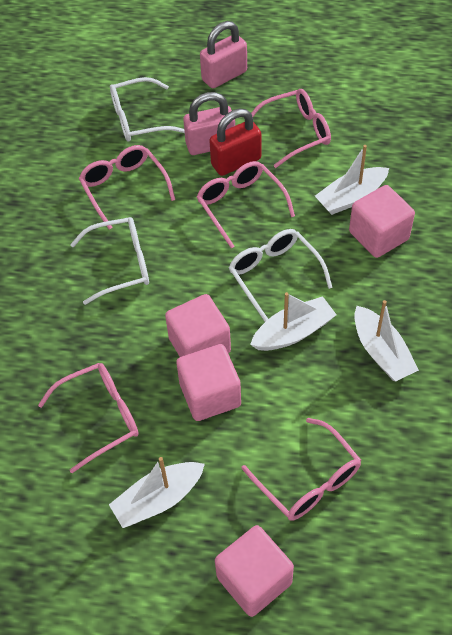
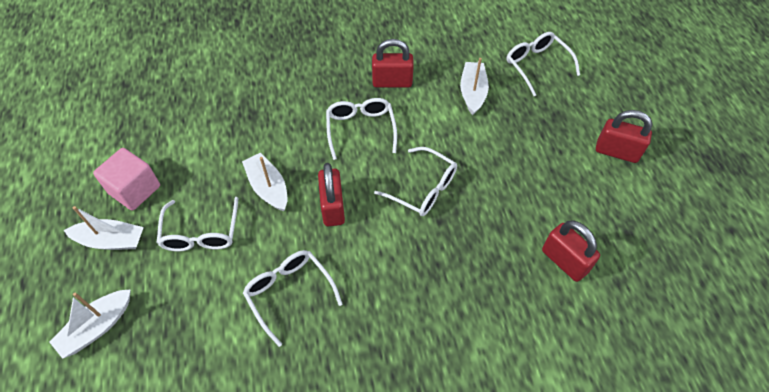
pink cube: [165,294,231,357] [176,344,241,421] [215,525,294,617] [349,185,415,258] = 4 -> [93,148,160,210] = 1
pink glasses: [38,363,139,473] [79,145,175,230] [197,161,295,248] [241,418,361,520] [251,89,331,168] = 5 -> none = 0
pink padlock: [183,92,235,155] [200,21,247,88] = 2 -> none = 0
red padlock: [209,109,261,176] = 1 -> [318,163,345,226] [372,39,414,88] [542,221,600,282] [596,110,653,163] = 4
white glasses: [70,217,149,305] [110,77,185,142] [229,229,333,322] = 3 -> [157,197,238,251] [243,250,342,347] [326,98,397,160] [374,147,457,216] [506,32,580,96] = 5

